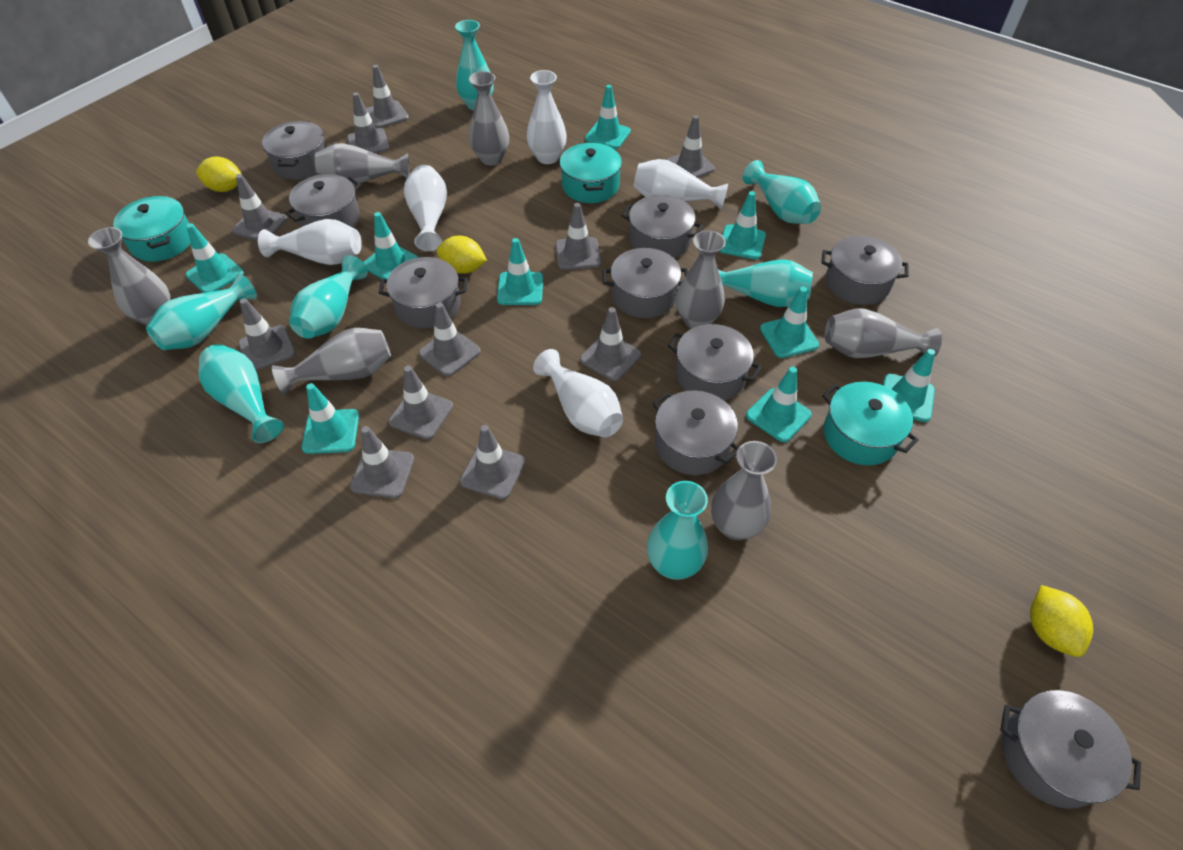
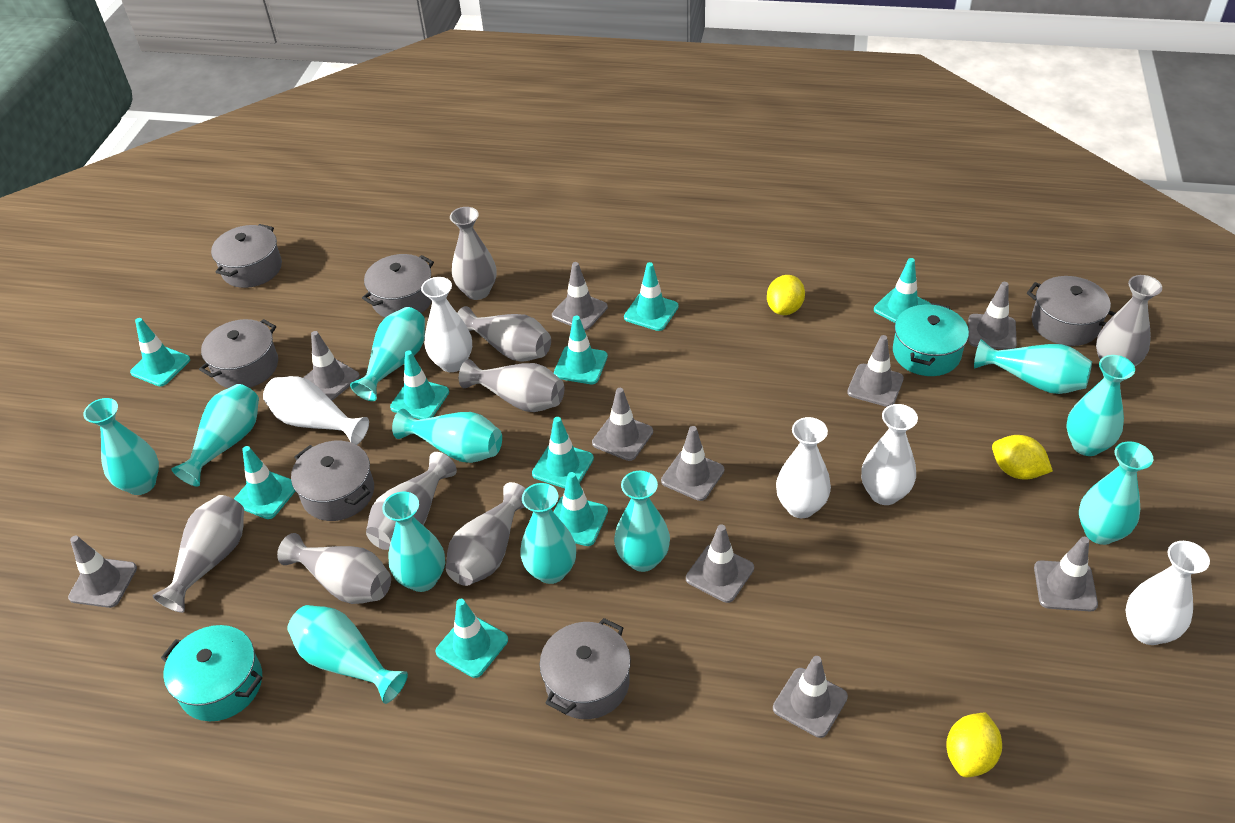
grey pot: [262,121,326,180] [285,174,361,228] [379,257,468,328] [602,248,688,318] [621,195,703,258] [653,390,739,475] [668,324,762,401] [821,236,909,305] [1000,690,1141,809] = 9 -> [199,319,278,388] [211,224,282,288] [291,441,374,521] [362,254,434,318] [540,618,631,719] [1027,276,1116,346] = 6
grey traffic cone: [232,174,287,241] [238,298,296,371] [347,92,390,153] [350,426,414,498] [366,65,409,128] [389,365,453,440] [419,302,481,376] [460,425,525,499] [556,203,601,270] [580,307,641,381] [667,115,715,178] = 11 -> [68,536,137,608] [303,331,360,401] [552,262,608,331] [592,388,653,461] [661,426,724,501] [686,524,754,603] [773,656,848,738] [847,335,904,407] [968,282,1017,350] [1034,537,1098,611] = 10
grey vase: [88,227,171,326] [272,328,391,395] [315,143,409,185] [469,71,509,165] [676,231,726,329] [711,441,777,540] [825,308,942,358] = 7 -> [152,495,244,613] [277,533,391,604] [366,452,457,550] [446,482,526,586] [450,207,497,300] [457,306,551,362] [459,359,564,412] [1096,275,1162,366] = 8
turquoise pot: [113,196,191,262] [560,142,622,203] [822,382,918,465] = 3 -> [161,625,262,721] [893,303,969,376] = 2
turquoise vase: [146,274,257,350] [199,344,284,443] [289,255,368,339] [455,20,493,111] [647,481,708,580] [718,259,813,307] [743,160,821,224] = 7 -> [83,398,159,495] [172,384,259,487] [287,605,408,704] [350,307,425,401] [382,492,445,592] [392,409,502,463] [520,483,576,584] [614,471,670,572] [974,339,1092,394] [1066,355,1135,456] [1079,441,1153,545] = 11

